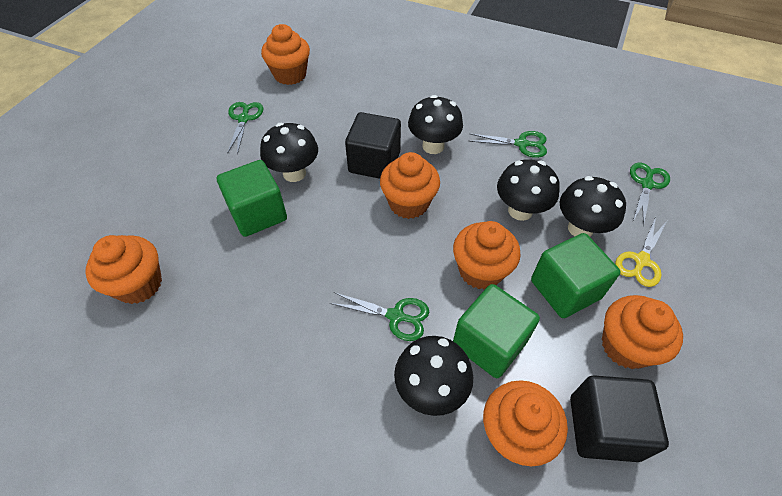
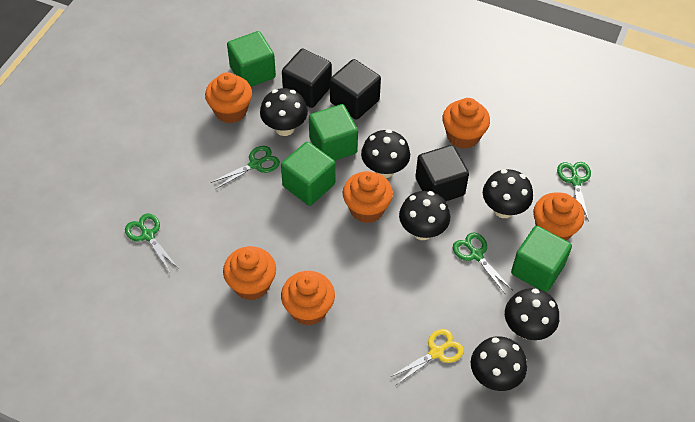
black cube: [345,112,401,179] [570,376,669,462] = 2 -> [282,49,332,108] [330,59,381,119] [415,145,469,201] = 3
black mushroom: [260,123,318,182] [394,336,473,416] [408,95,463,154] [497,159,560,221] [559,176,626,237] = 5 -> [260,88,308,136] [361,129,410,178] [399,191,450,240] [471,336,527,391] [483,169,533,218] [505,288,559,340] = 6
green cube: [217,160,287,237] [453,284,540,378] [531,233,620,318] = 3 -> [227,31,276,87] [281,142,335,206] [309,104,358,161] [511,226,572,292] = 4

